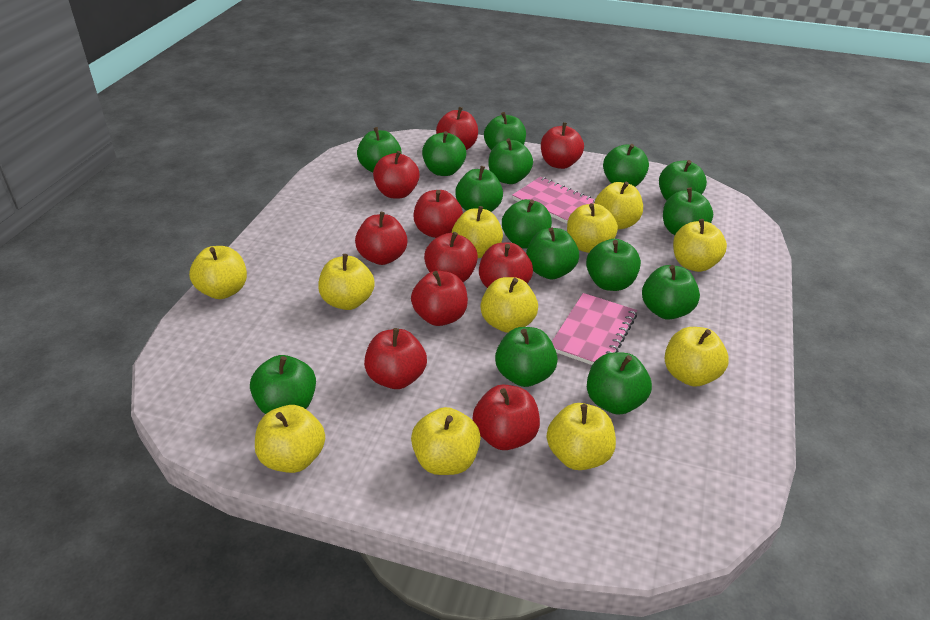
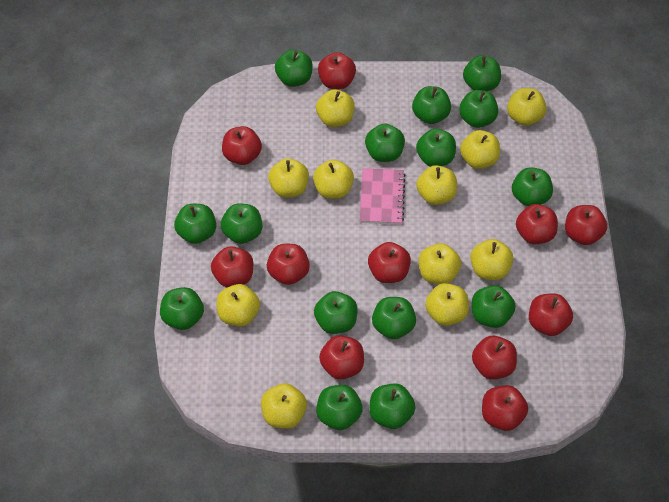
pink notebook: [512,177,595,224] [552,293,637,365] = 2 -> [360,168,405,225] = 1
red apple: [355,212,408,265] [364,328,427,389] [373,151,420,199] [411,271,468,326] [414,190,463,238] [424,232,478,282] [436,107,478,150] [473,385,540,450] [479,242,533,288] [541,122,584,169] = 10 -> [211,246,253,288] [222,126,262,165] [267,244,310,285] [318,52,356,89] [319,335,364,379] [368,242,411,283] [472,336,517,380] [482,385,528,431] [516,204,558,244] [529,293,573,336] [565,205,607,245] = 11

